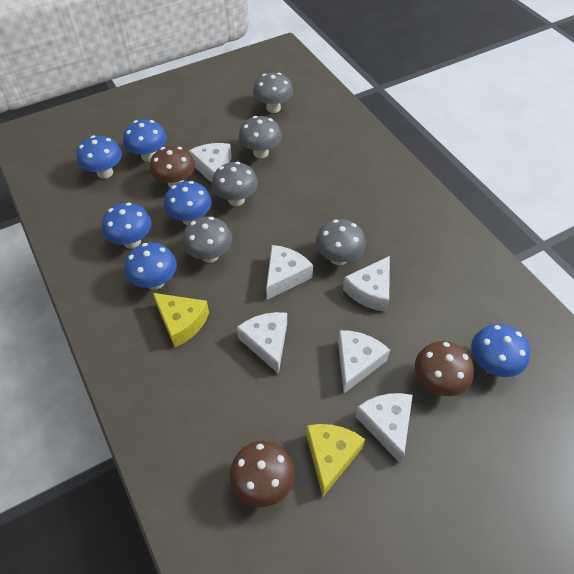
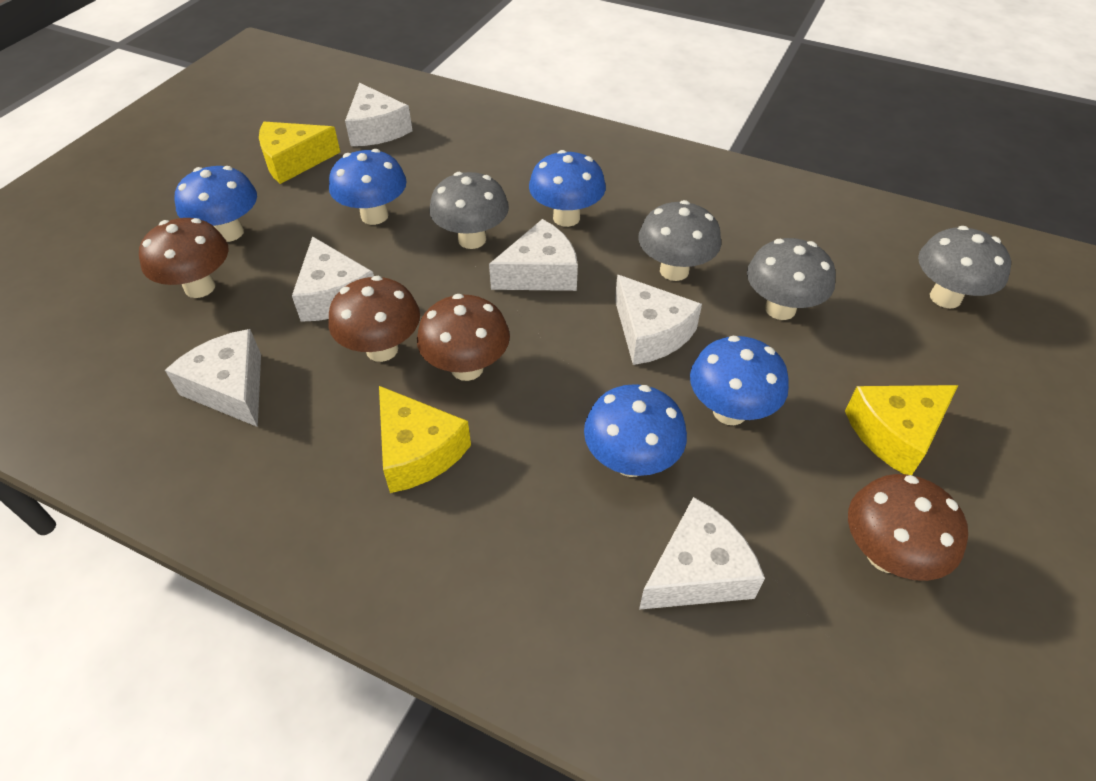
blue mushroom: [76,136,122,179] [102,203,152,248] [123,119,167,162] [125,243,177,290] [164,181,212,225] [471,324,530,377] = 6 -> [175,166,257,242] [329,149,407,225] [529,150,606,227] [584,384,687,477] [690,336,789,425] = 5
brown mushroom: [150,146,195,188] [230,441,295,507] [415,341,474,396] = 3 -> [139,218,229,298] [329,276,420,362] [417,294,510,381] [848,474,968,581] = 4
grey mushroom: [182,217,232,263] [212,162,258,206] [239,116,282,158] [253,73,293,113] [316,219,366,265] = 5 -> [430,172,509,249] [638,200,721,281] [747,238,836,320] [918,226,1011,308] = 4
yellow cheese: [153,293,209,347] [306,424,365,497] = 2 -> [259,122,340,184] [379,386,471,493] [845,385,958,475] = 3

